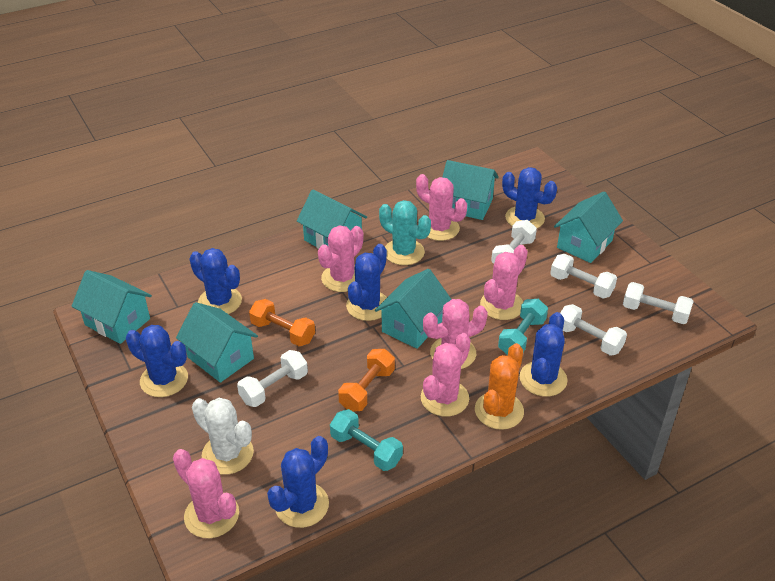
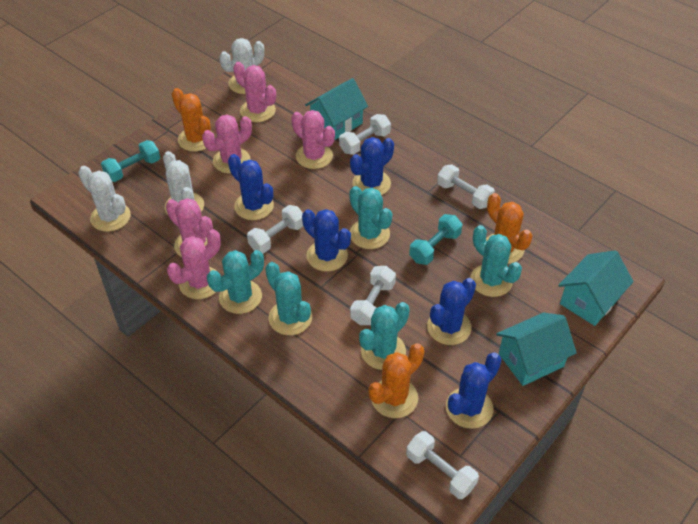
blue cactus: [126,325,188,397] [190,248,242,314] [267,436,329,528] [346,244,387,321] [502,167,557,228] [519,312,567,397] = 6 -> [228,154,274,220] [302,209,351,272] [350,137,394,195] [427,278,476,345] [446,352,502,429] = 5
orange cactus: [475,343,524,430] = 1 -> [172,88,215,152] [369,343,424,418] [486,193,533,264] = 3
orange dumbbell: [249,299,315,346] [338,349,395,411] = 2 -> none = 0
pink cactus: [173,449,239,538] [318,225,363,292] [416,174,467,241] [421,333,471,417] [423,299,488,369] [480,245,528,320] = 6 -> [166,198,213,257] [167,229,221,299] [202,115,252,174] [233,62,276,122] [291,110,335,169] = 5
turquoise cactus: [379,200,431,265] = 1 -> [207,250,264,314] [265,262,312,335] [349,186,392,249] [359,302,410,370] [470,225,522,297] = 5
turquoise house: [72,270,152,344] [176,302,258,383] [297,189,367,249] [375,269,451,349] [442,160,499,220] [554,192,623,263] = 6 -> [305,78,368,140] [496,313,577,386] [558,250,634,326] = 3
white cactus: [192,398,254,475] = 1 -> [78,166,131,232] [163,151,204,215] [220,38,264,94] = 3

